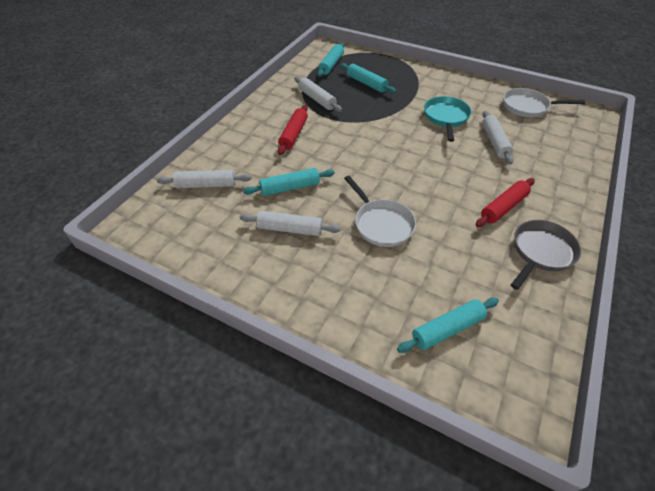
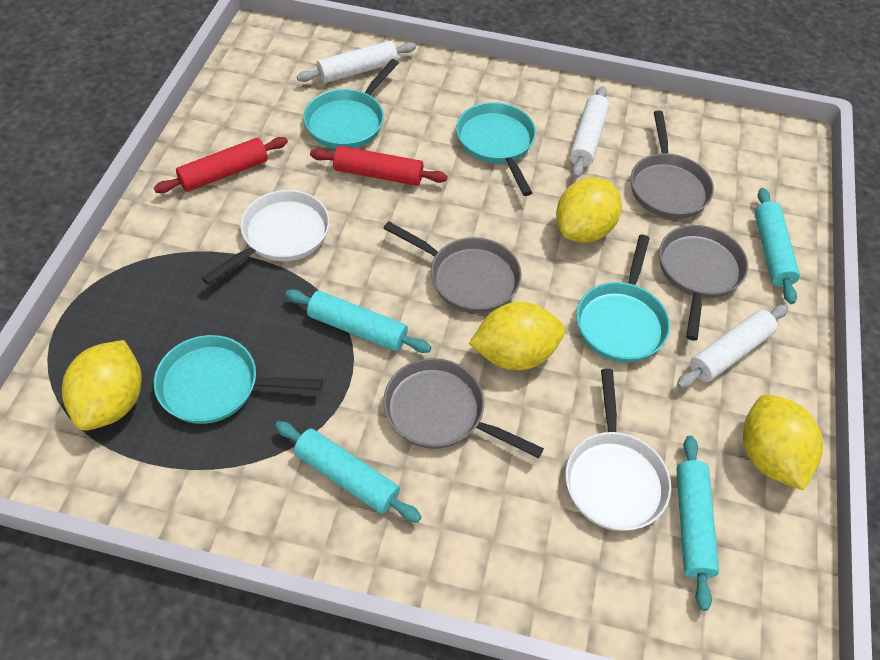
grey pan: [511,220,581,290] = 1 -> [383,221,522,313] [383,358,544,458] [631,111,714,219] [659,225,748,341] = 4
turquoise pan: [424,96,472,142] = 1 -> [154,335,323,424] [303,59,399,149] [456,102,536,196] [576,235,670,363] = 4
white rolling pin: [157,170,252,188] [240,211,341,236] [294,77,342,112] [482,111,513,165] = 4 -> [297,41,416,83] [570,86,609,178] [677,305,788,389] = 3
yellow lemon: none = 0 -> [62,340,142,431] [469,302,565,370] [556,177,622,243] [743,394,823,491] = 4

